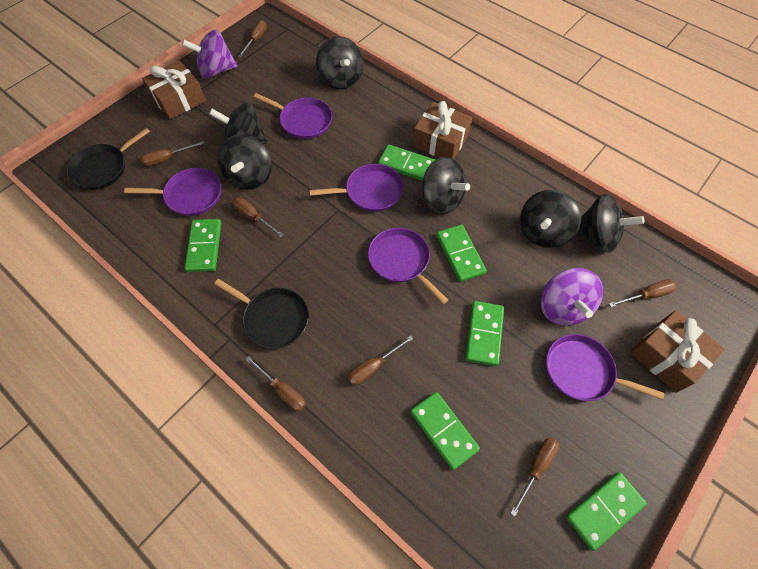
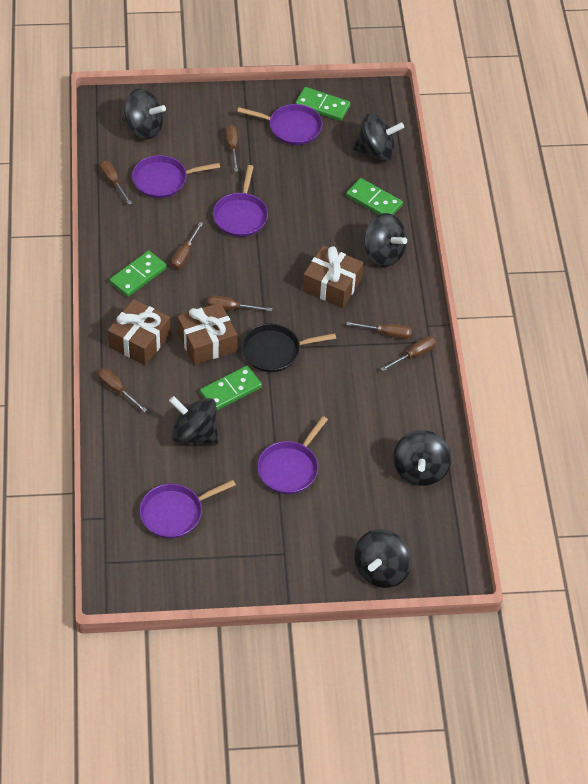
black pan: [66,128,150,190] [214,279,309,349] = 2 -> [242,324,336,372] = 1
green domino: [185,219,221,272] [378,144,435,181] [410,392,480,470] [436,224,487,282] [466,301,504,366] [566,472,647,551] = 6 -> [110,251,167,297] [200,366,262,410] [295,87,351,121] [346,178,403,215] = 4
purple spinning top: [182,30,238,78] [541,268,603,326] = 2 -> none = 0

